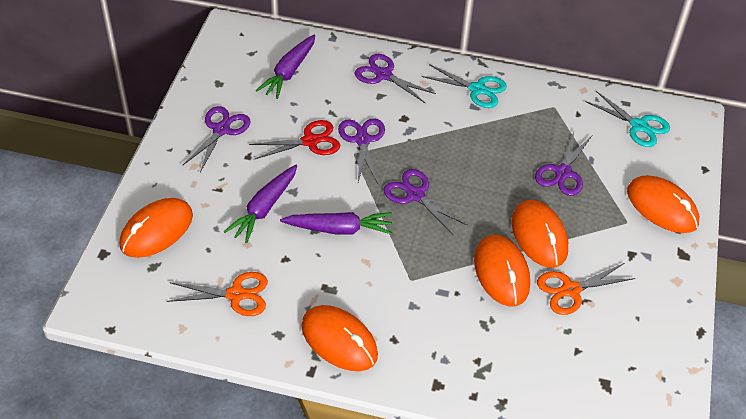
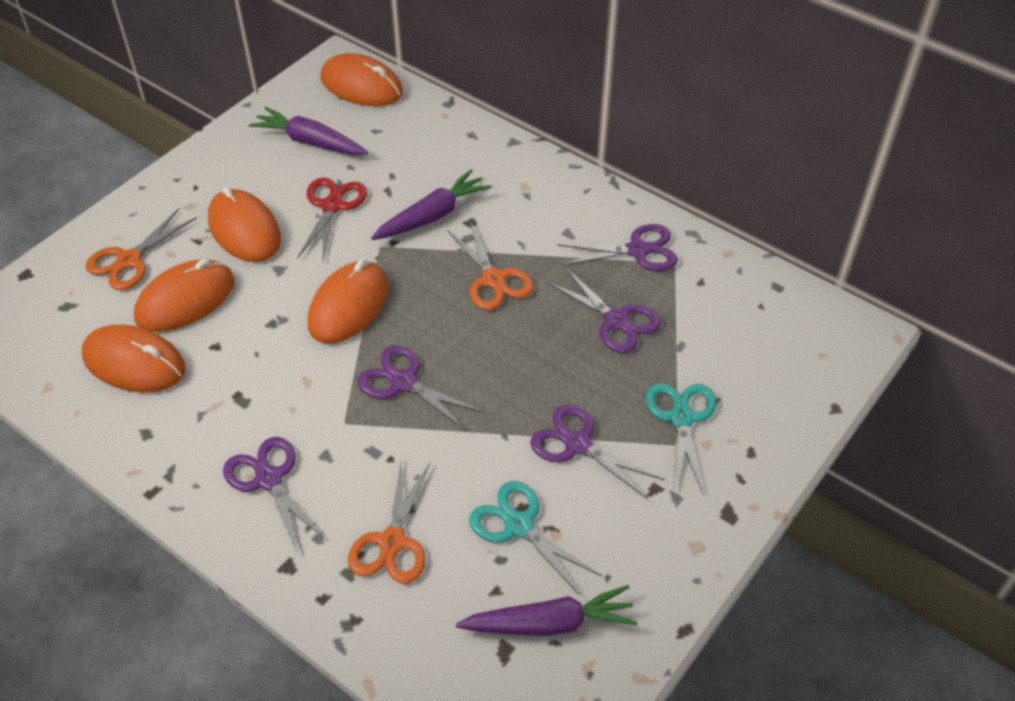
orange scissors: [167,272,268,316] [537,263,635,315] = 2 -> [86,208,197,290] [348,461,430,584] [447,221,534,310] = 3

